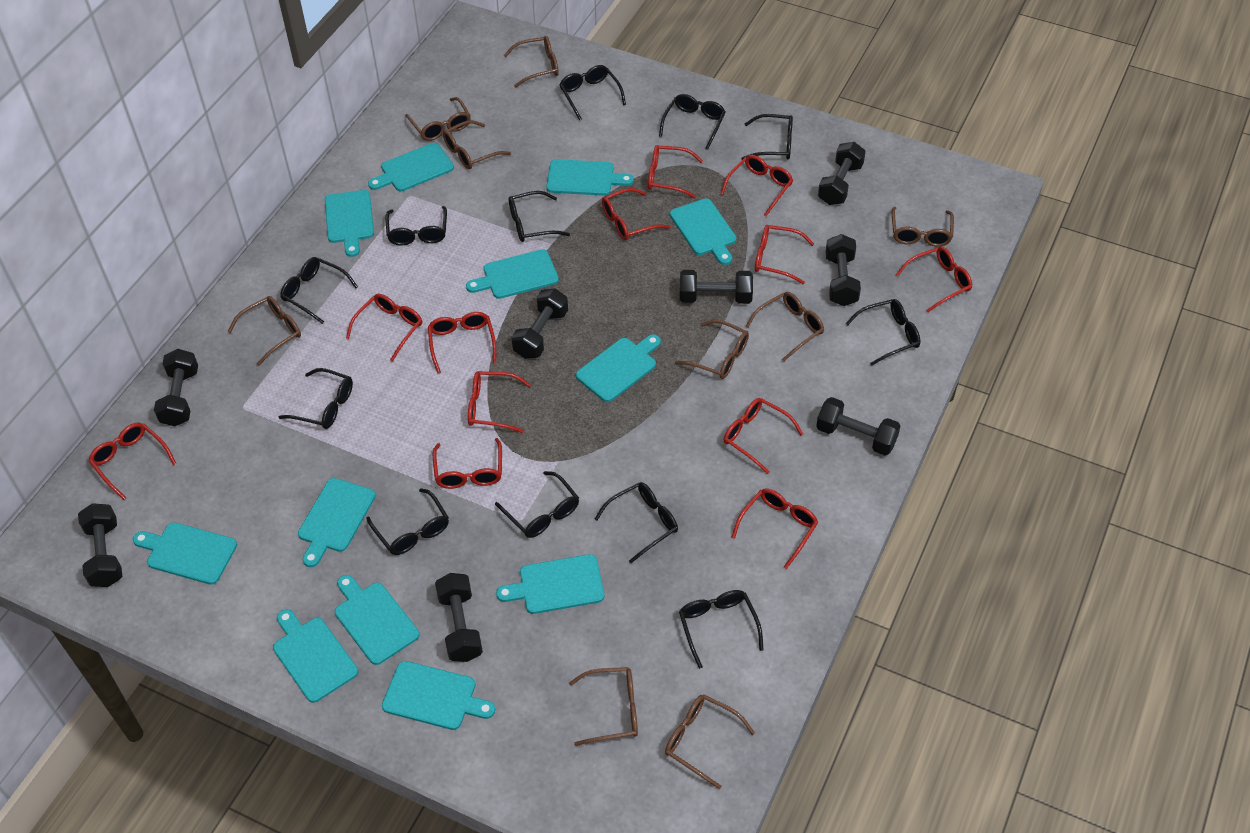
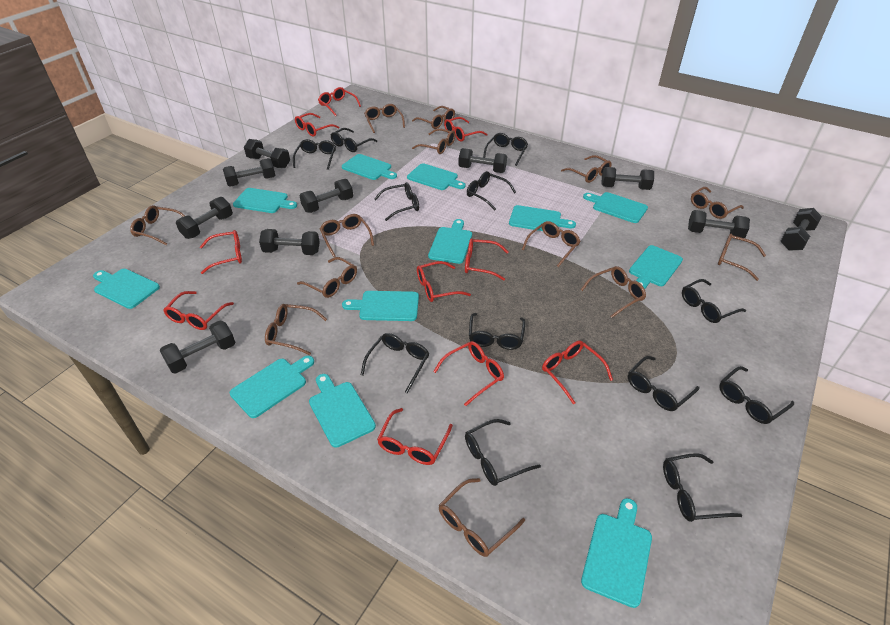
black dumbbell: [78,503,122,587] [154,349,198,427] [435,573,483,662] [511,288,568,359] [680,270,753,304] [816,397,900,455] [818,142,866,205] [825,234,861,306] = 8 -> [160,321,235,374] [176,197,233,239] [223,158,275,187] [244,139,290,168] [259,229,320,255] [299,179,353,213] [459,148,507,173] [601,167,654,190] [688,210,750,238] [780,208,822,251] = 10
brown glasses: [228,296,301,366] [405,97,471,141] [443,120,511,169] [504,36,559,88] [569,667,638,746] [665,694,755,789] [675,320,749,379] [746,292,824,362] [892,207,954,247] = 9 -> [130,205,185,246] [265,304,327,355] [297,257,357,298] [320,214,374,257] [364,104,405,133] [412,106,455,129] [412,128,455,154] [439,478,525,557] [522,221,580,267] [561,155,612,183] [581,266,646,318] [691,187,744,219] [718,234,766,281] = 13
red glasses: [88,423,177,500] [346,294,422,362] [428,312,496,373] [433,438,502,489] [468,371,531,433] [602,188,670,240] [648,145,703,199] [721,155,793,216] [724,398,804,474] [731,489,818,569] [755,225,814,284] [896,246,972,312] = 12 -> [163,291,234,330] [200,230,242,274] [295,113,339,137] [318,87,361,116] [377,408,453,465] [417,261,471,302] [433,341,504,406] [444,117,488,141] [465,238,508,281] [542,341,613,404] = 10

